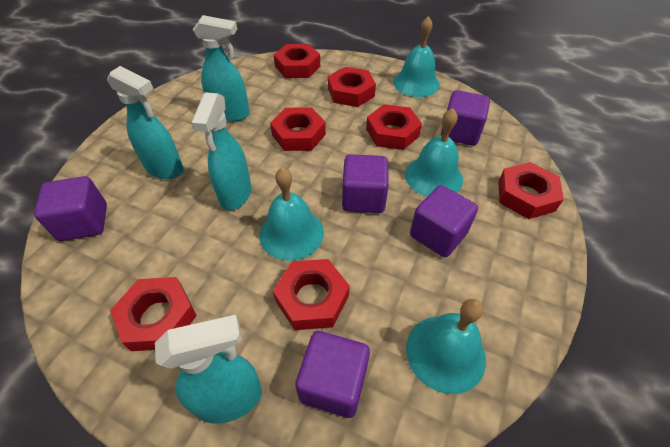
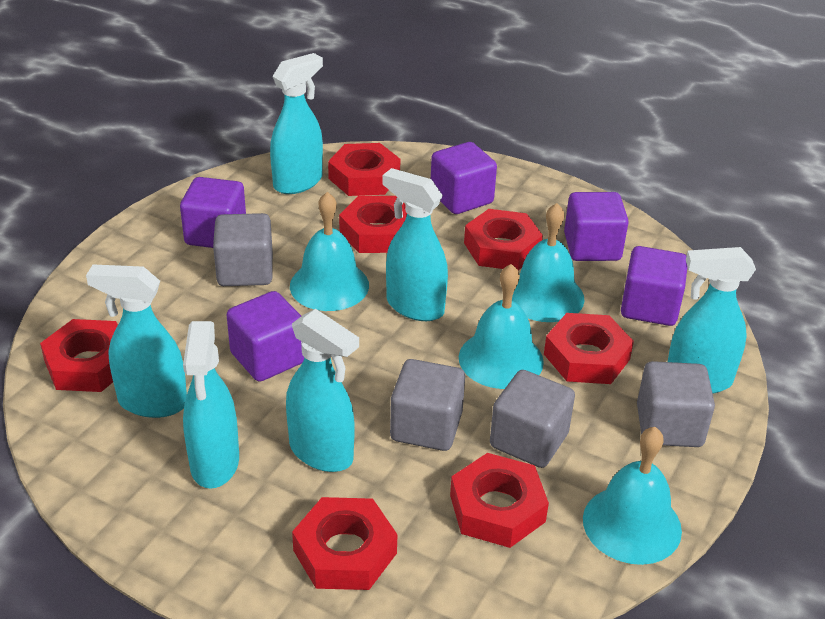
grey cube: none = 0 -> [213,213,273,286] [390,359,465,451] [490,370,575,468] [637,361,715,447] = 4
turquoise spray bottle: [107,66,184,179] [155,315,262,424] [191,92,251,210] [192,15,250,122] = 4 -> [86,265,187,418] [183,321,239,489] [270,53,323,194] [286,309,359,472] [382,168,448,321] [668,247,756,394] = 6

